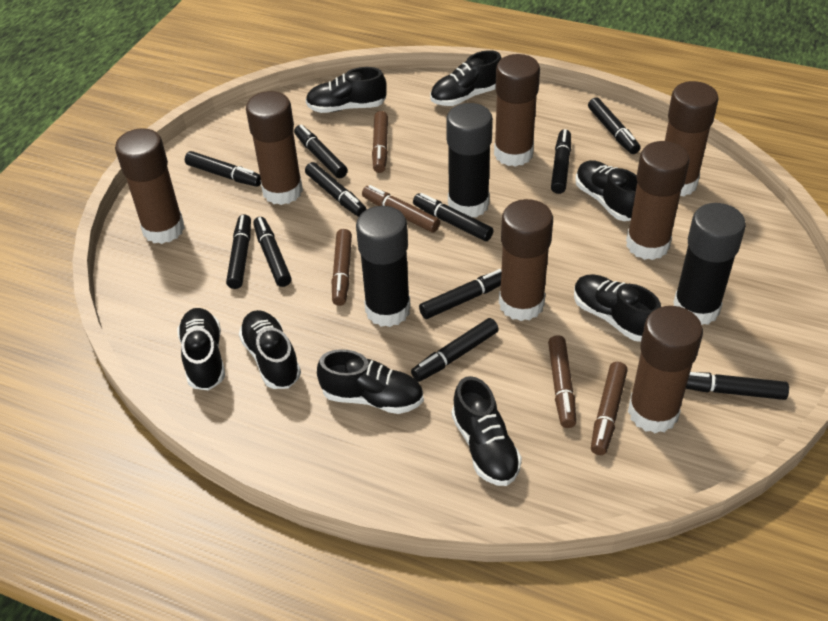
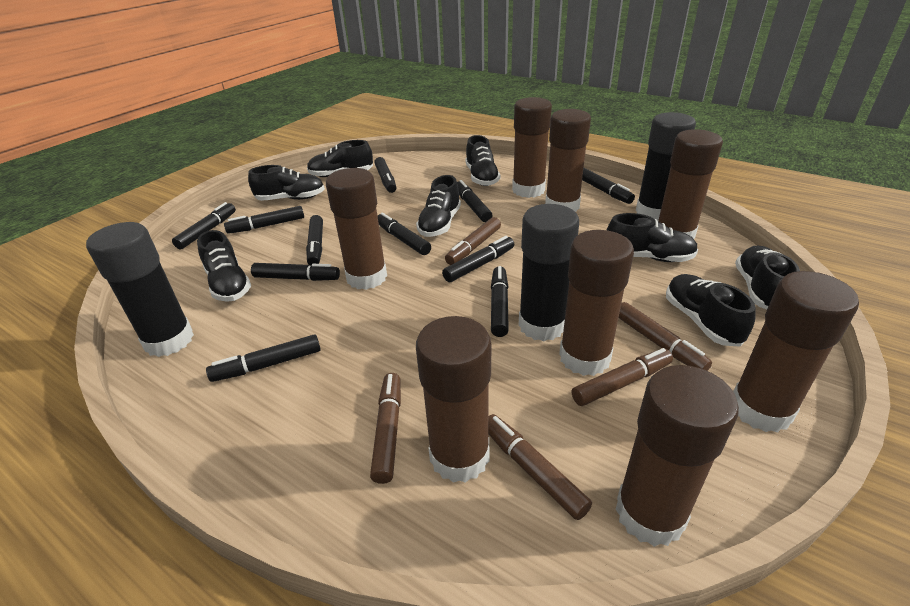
brown glue stick: [115,128,185,244] [246,91,303,205] [494,54,540,167] [499,199,553,321] [626,141,690,260] [628,306,703,433] [665,81,719,196] = 7 -> [326,168,387,290] [416,316,491,483] [512,97,552,198] [545,109,591,212] [559,230,634,376] [615,365,739,547] [657,129,723,239] [733,271,859,433] = 8

